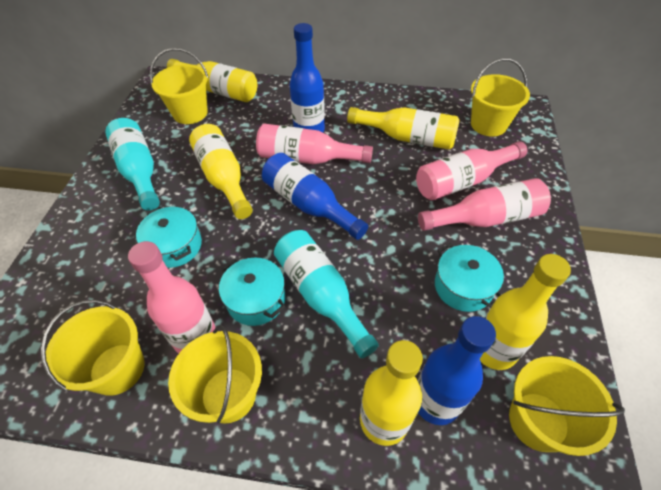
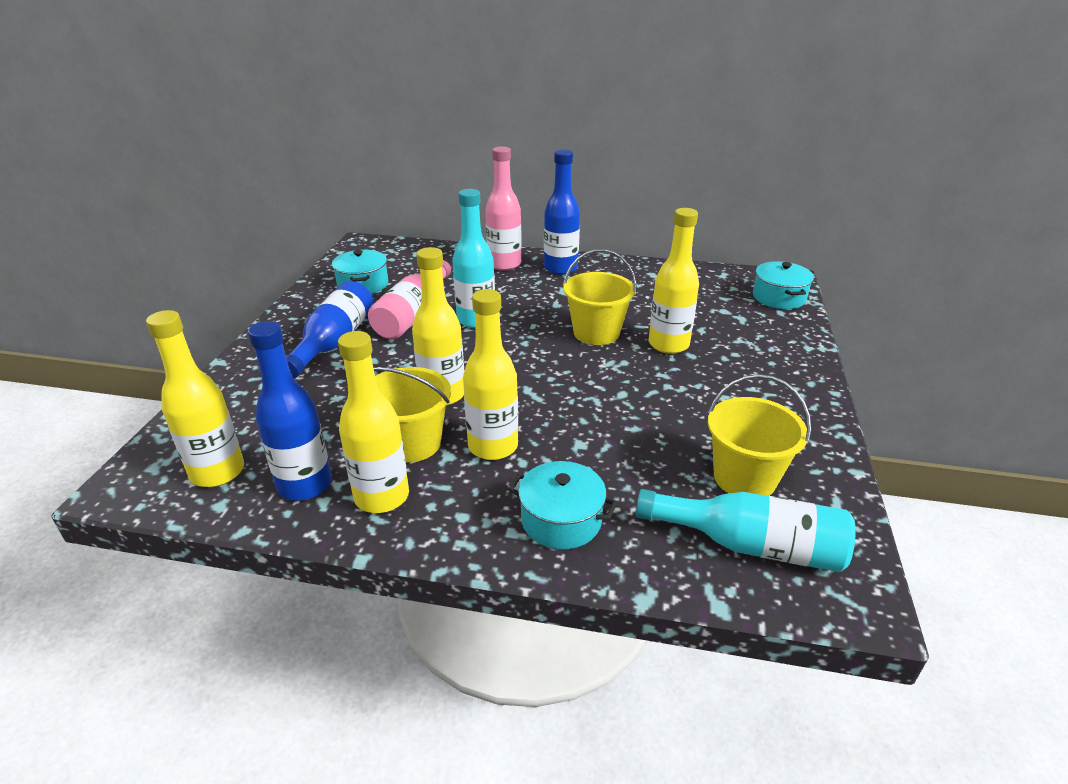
pink bottle: [128,241,216,354] [256,124,373,164] [416,141,527,200] [418,178,551,231] = 4 -> [368,260,451,339] [485,146,522,271] = 2
yellow bucket: [41,300,145,396] [150,48,209,124] [168,325,262,424] [471,58,530,136] [509,356,625,456] = 5 -> [373,367,451,462] [563,249,637,345] [708,374,811,496] = 3

